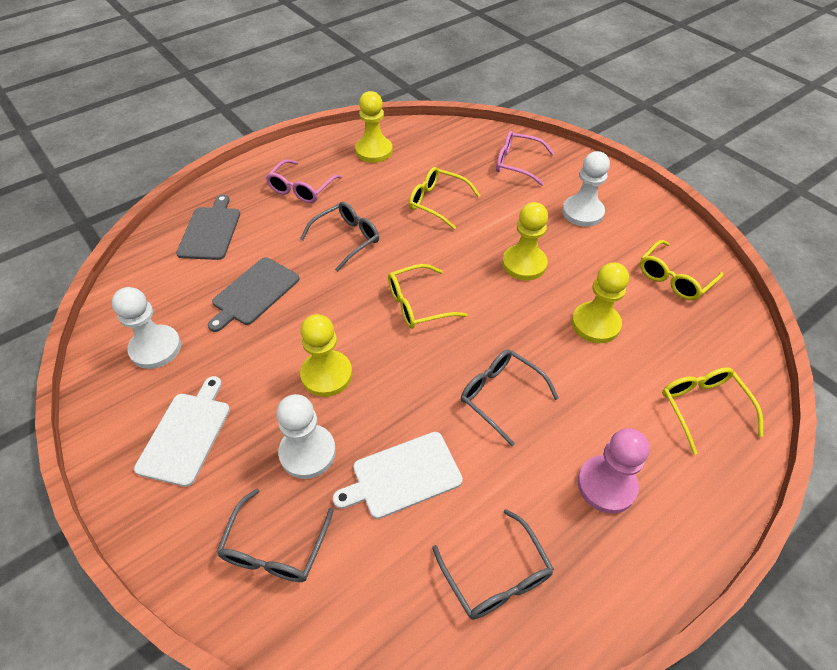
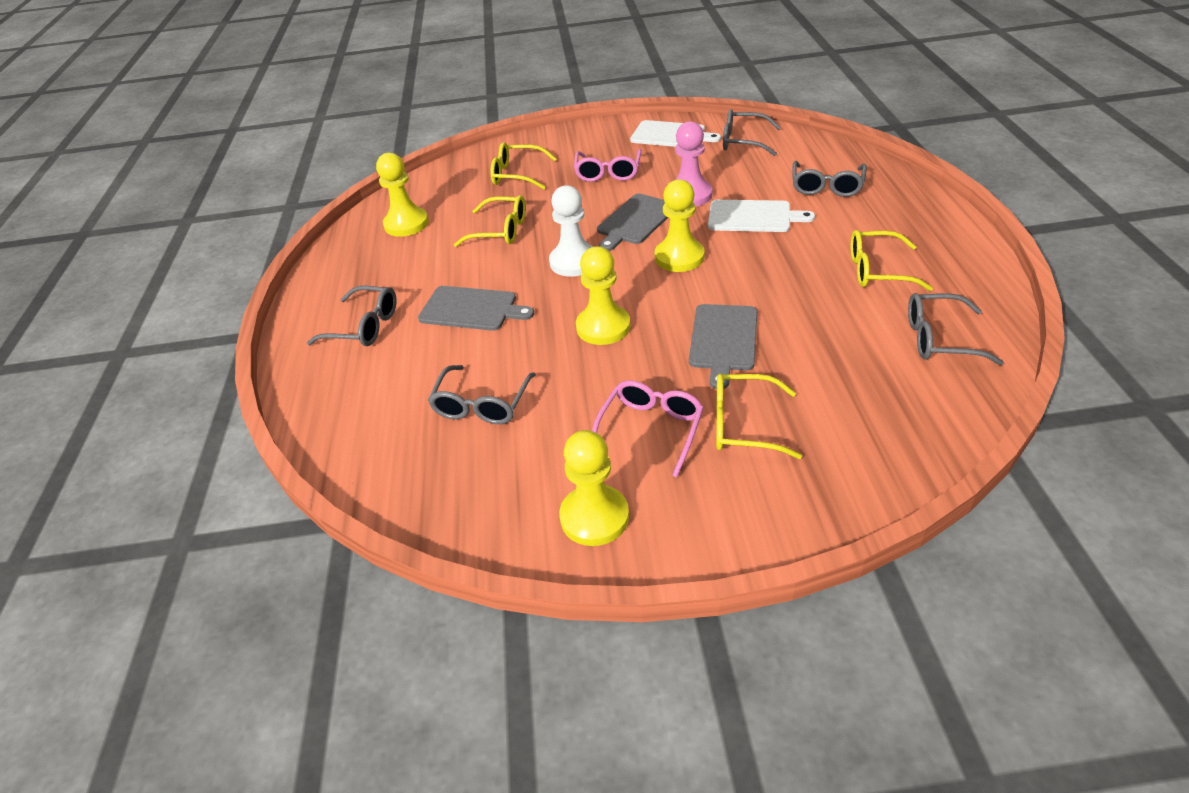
grey cutting board: [176,194,240,260] [208,257,300,332] = 2 -> [418,286,534,331] [597,194,668,251] [689,304,757,389] = 3
grey glasses: [217,488,334,582] [300,202,379,272] [432,509,554,620] [461,349,559,446] = 4 -> [307,286,397,346] [428,365,536,424] [723,109,781,156] [792,161,867,197] [908,293,1004,365] = 5
white pawn: [112,287,181,369] [276,394,336,479] [562,151,610,227] = 3 -> [549,185,593,277] = 1

